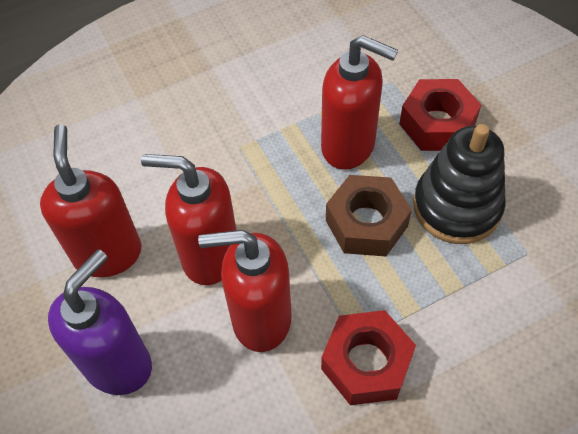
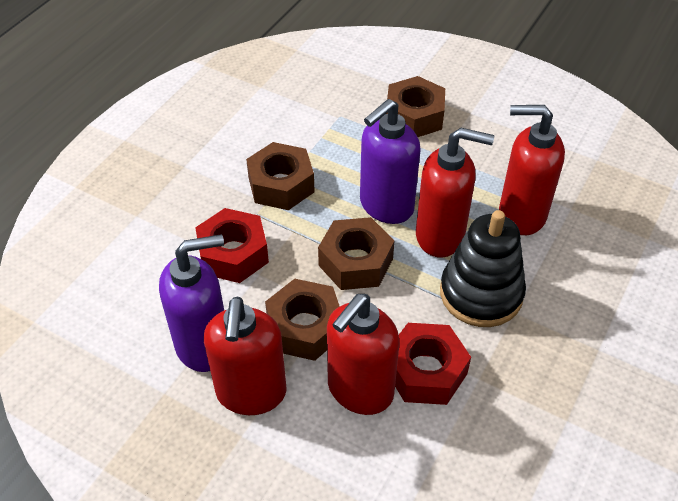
brown nut: [326,175,412,256] = 1 -> [246,142,315,210] [265,279,340,361] [318,217,394,290] [386,76,445,137] = 4
purple soap dispenser: [48,249,152,395] = 1 -> [159,234,224,372] [360,99,421,224] = 2

